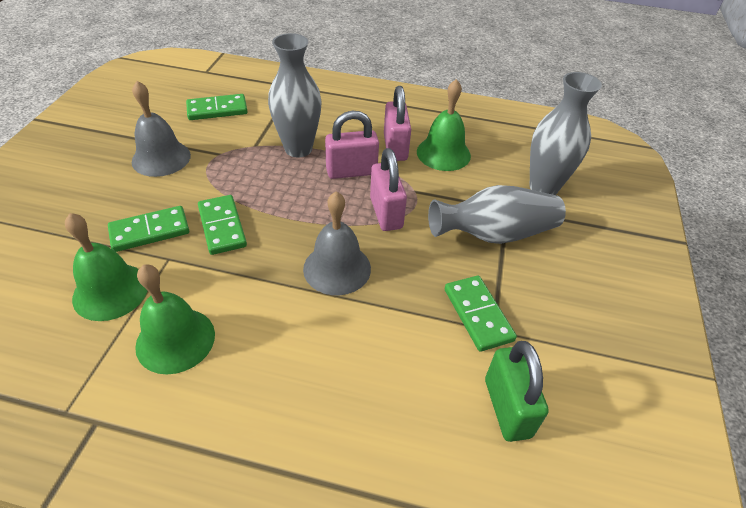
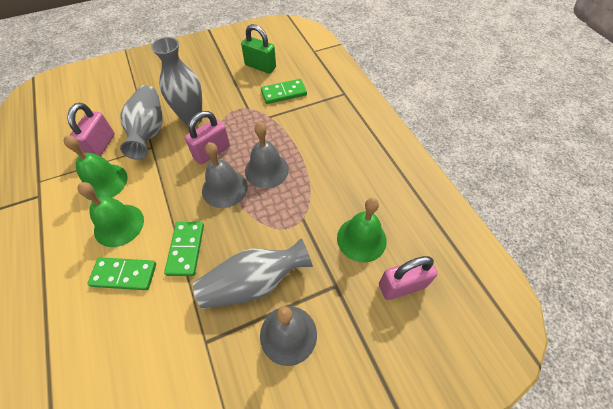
green domino: [108,206,189,252] [186,94,248,120] [198,195,247,255] [445,276,517,352] = 4 -> [88,257,156,290] [164,222,204,276] [261,79,307,104] = 3
grey bell: [132,81,191,177] [303,192,371,295] = 2 -> [202,142,248,208] [245,122,289,188] [260,306,317,366] = 3

